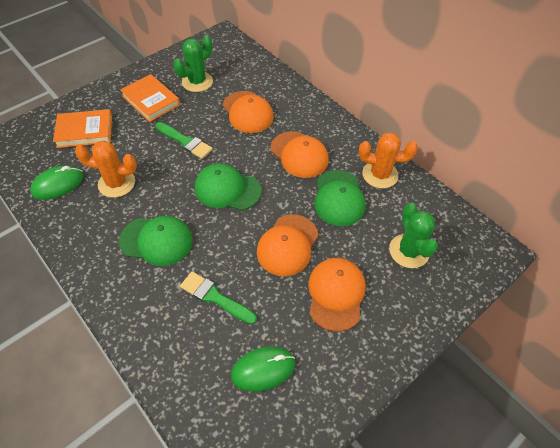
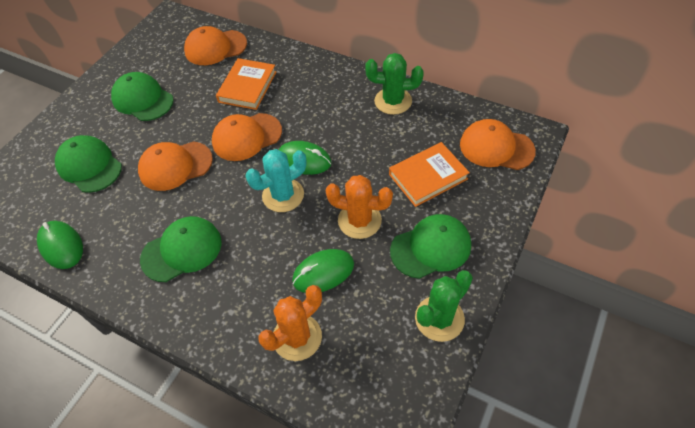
green brush: [155,122,213,159] [180,271,257,324] = 2 -> none = 0
green cap: [119,216,193,266] [195,163,262,210] [314,170,366,226] = 3 -> [55,135,122,193] [111,72,174,121] [140,216,222,282] [390,214,471,279] = 4
green mouse: [30,165,84,200] [231,346,295,392] = 2 -> [37,221,83,269] [278,141,331,175] [292,249,354,293] = 3
turquoise cactus: none = 0 -> [246,149,306,212] = 1

